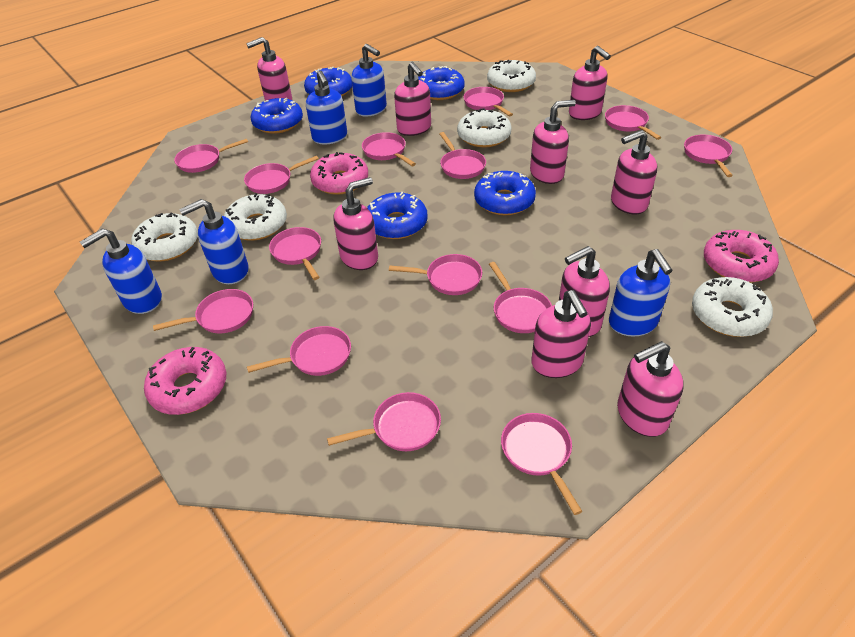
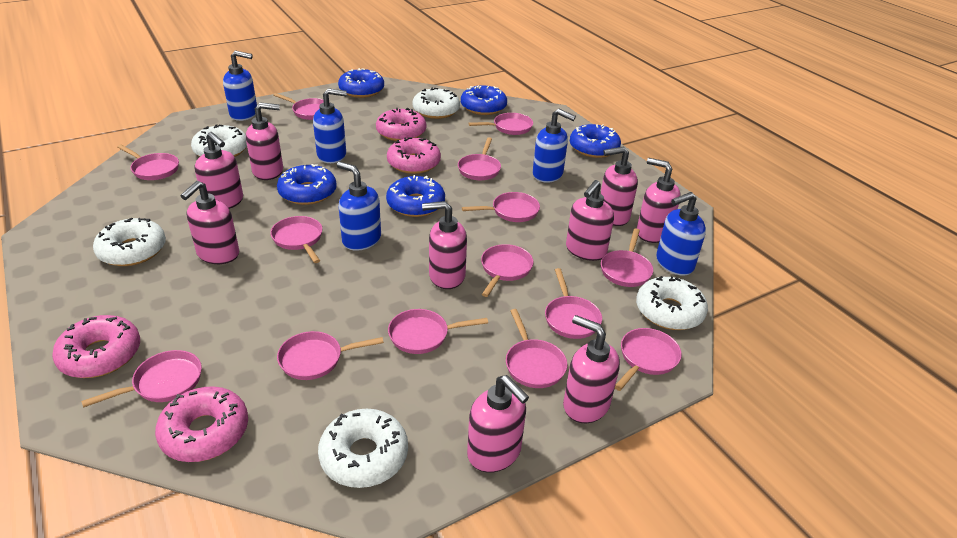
pink donut: [144,347,226,415] [310,152,368,195] [704,230,779,283] = 3 -> [52,315,140,378] [155,386,248,462] [376,108,426,141] [387,137,441,174] = 4

